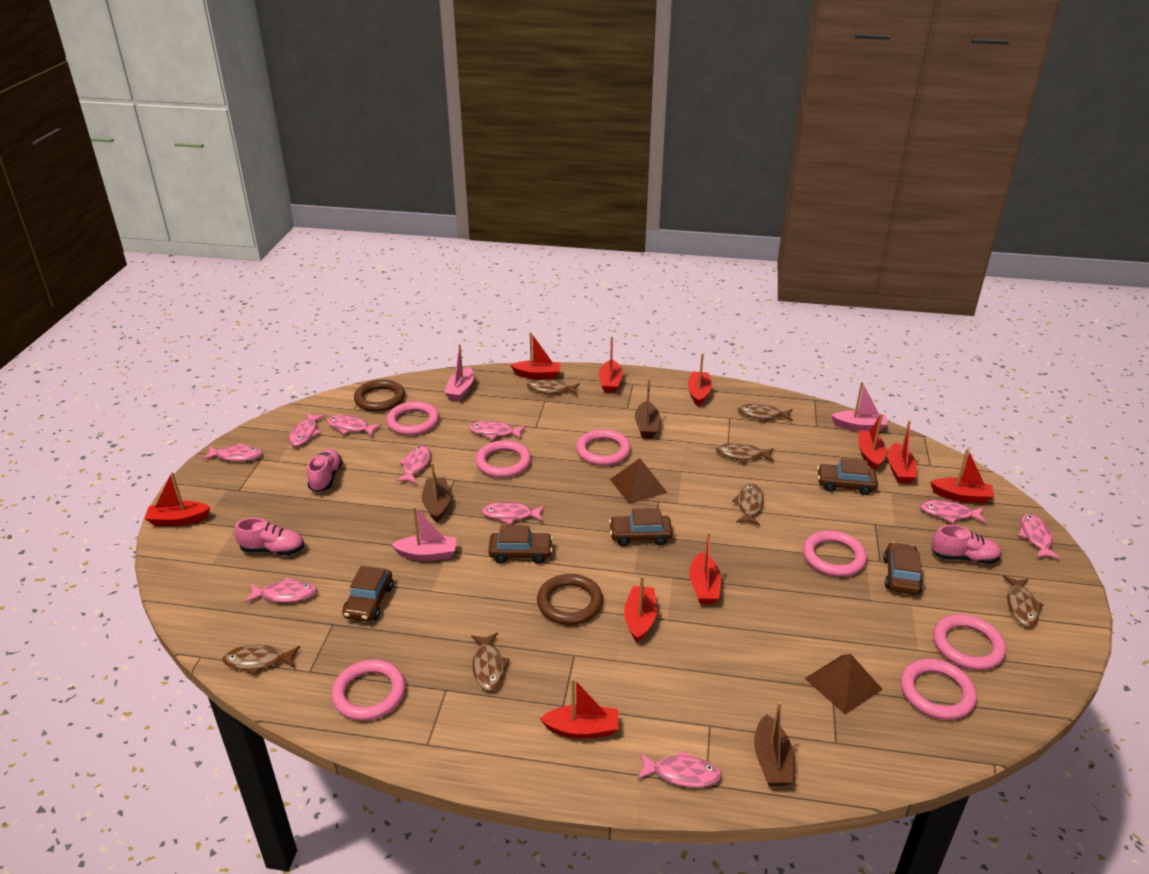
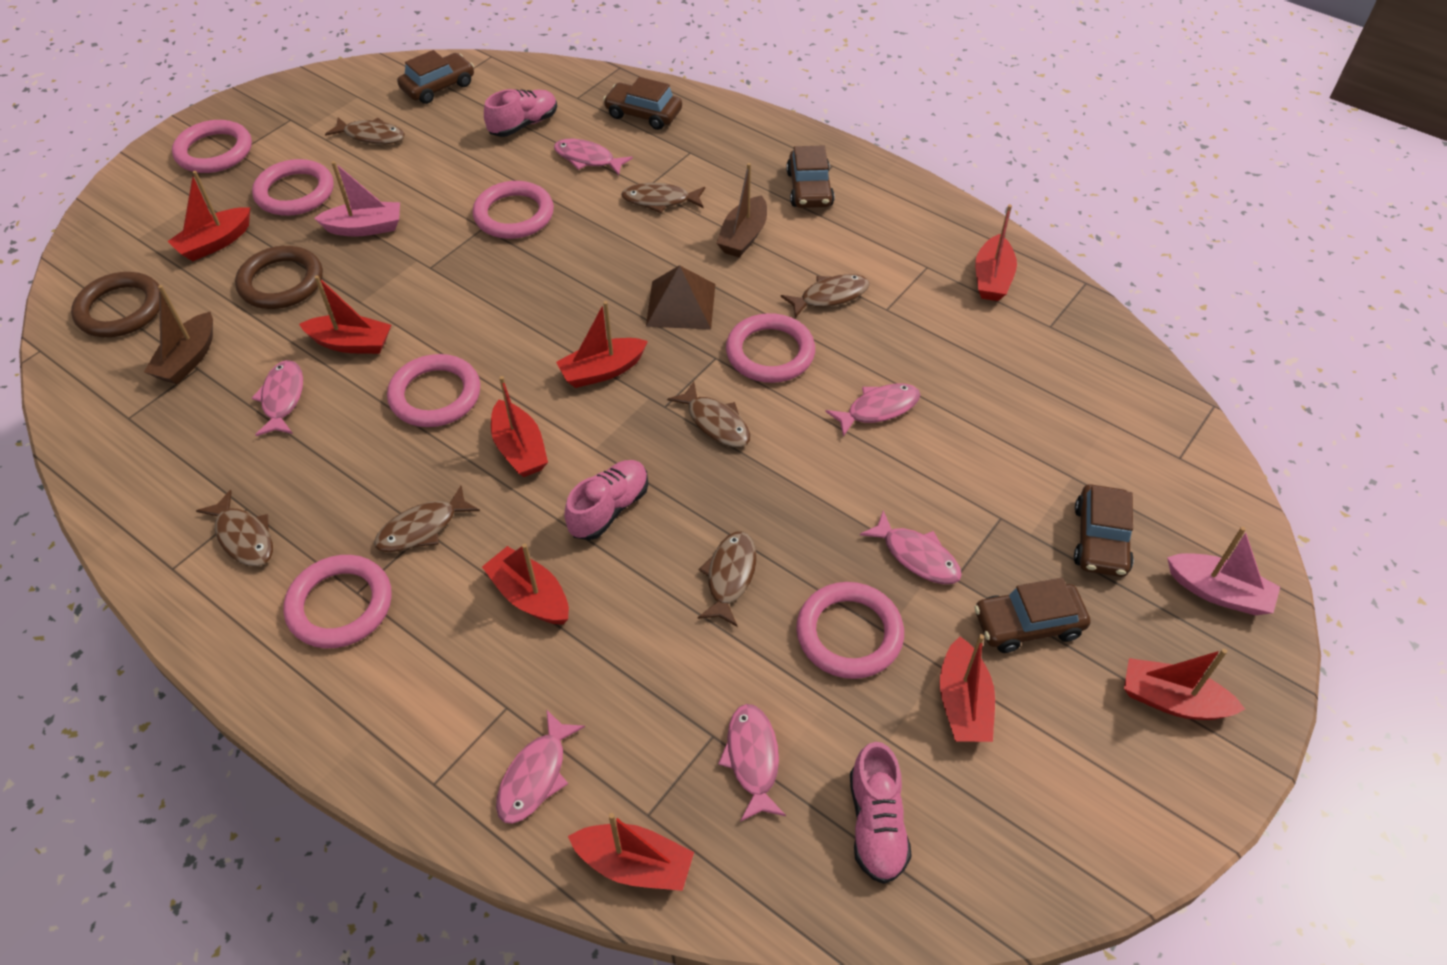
brown boat: [422,462,450,523] [635,378,660,438] [754,702,794,786] = 3 -> [144,285,213,384] [717,163,767,257] = 2
brown pyramid: [610,458,667,504] [805,654,883,714] = 2 -> [646,265,715,330] = 1
pink boat: [391,506,457,561] [444,344,474,401] [831,382,888,432] = 3 -> [314,161,400,236] [1167,527,1280,615] = 2
pink fish: [202,443,262,461] [245,577,317,603] [289,413,325,446] [327,415,382,436] [396,446,431,484] [469,421,526,440] [482,502,545,525] [637,750,722,788] [920,500,986,523] [1019,514,1061,559] = 10 -> [252,360,303,436] [496,710,585,824] [554,139,633,175] [718,704,786,822] [826,384,920,437] [860,510,962,584] = 6
red boat: [145,472,211,526] [510,332,561,379] [540,678,619,739] [599,337,623,393] [624,576,657,643] [687,353,712,406] [689,532,721,604] [858,413,887,470] [888,420,917,483] [930,449,994,504] = 10 -> [167,171,250,261] [299,275,391,354] [482,543,569,625] [491,376,548,477] [556,301,648,388] [568,813,694,891] [940,634,995,742] [975,204,1017,301] [1124,649,1245,720] = 9

